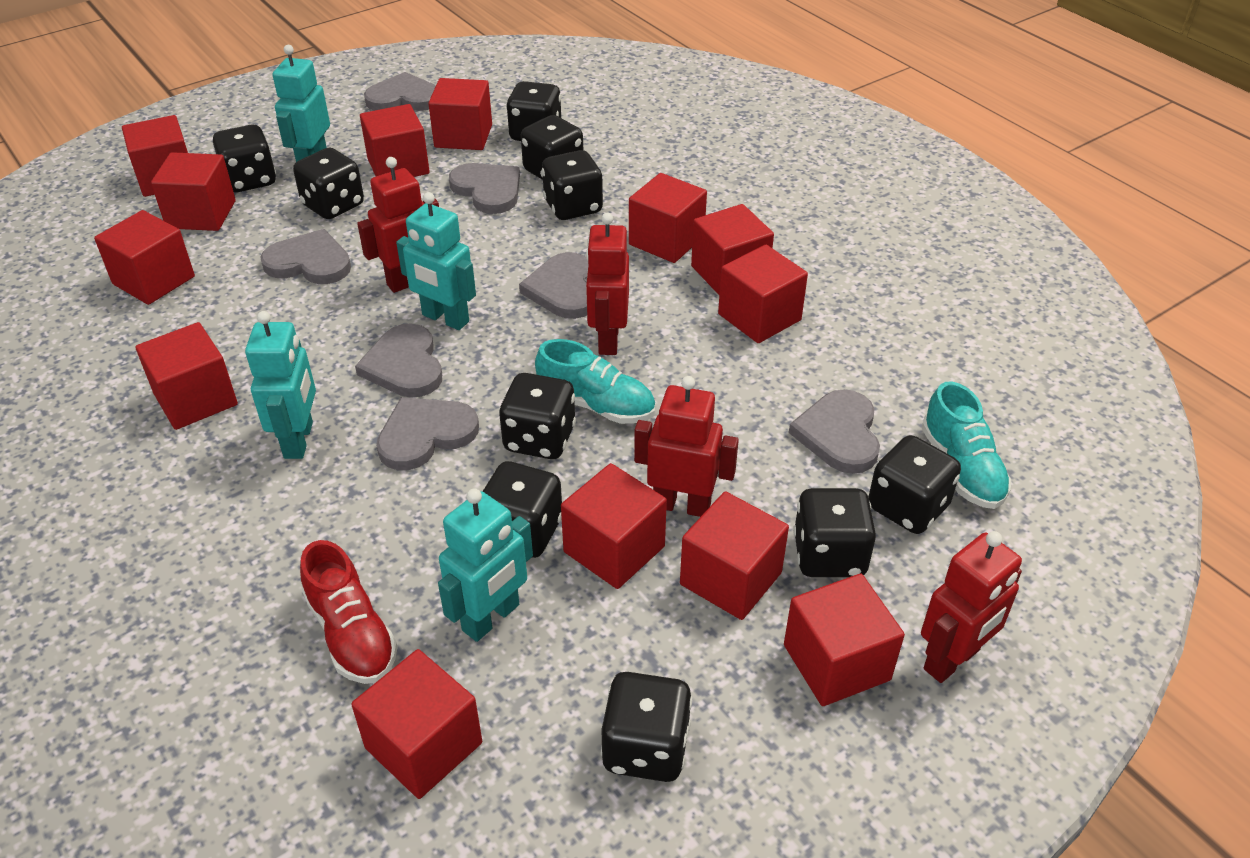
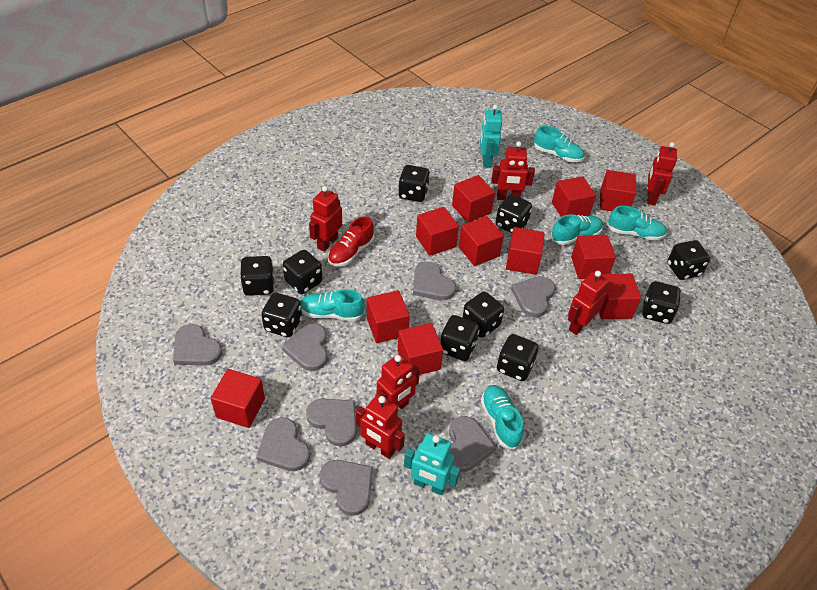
grey heart: [260,229,351,284] [355,323,442,398] [364,72,436,111] [376,397,479,470] [449,163,520,214] [519,252,588,319] [789,389,880,474] = 7 -> [173,324,222,366] [256,417,310,471] [282,323,328,371] [306,399,357,447] [320,460,373,516] [413,262,456,300] [449,416,496,472] [511,276,555,317] = 8
red cube: [94,210,195,305] [122,115,188,197] [135,322,238,430] [151,152,236,231] [351,649,482,799] [360,104,430,177] [428,78,492,150] [561,463,667,589] [629,173,707,263] [680,491,789,620] [691,204,774,295] [718,245,808,343] [784,574,905,706] = 13 -> [211,369,265,428] [367,290,410,343] [398,323,443,375] [416,207,459,256] [452,175,495,223] [458,216,504,266] [506,227,545,275] [552,176,596,217] [571,235,616,279] [599,273,641,319] [600,170,636,211] = 11
red robot: [357,157,439,293] [586,213,629,355] [634,376,739,517] [921,531,1022,683] = 4 -> [309,186,342,252] [356,394,405,459] [376,354,420,409] [491,141,535,200] [568,271,608,335] [647,142,677,206] = 6
turquoise robot: [245,311,316,459] [273,45,330,162] [396,192,476,330] [438,489,533,642] = 4 -> [404,433,460,495] [480,105,502,168] = 2
turquoise shoe: [535,339,655,424] [922,382,1012,509] = 2 -> [300,289,365,321] [481,385,524,450] [534,126,584,162] [551,214,603,245] [607,206,667,241] = 5

